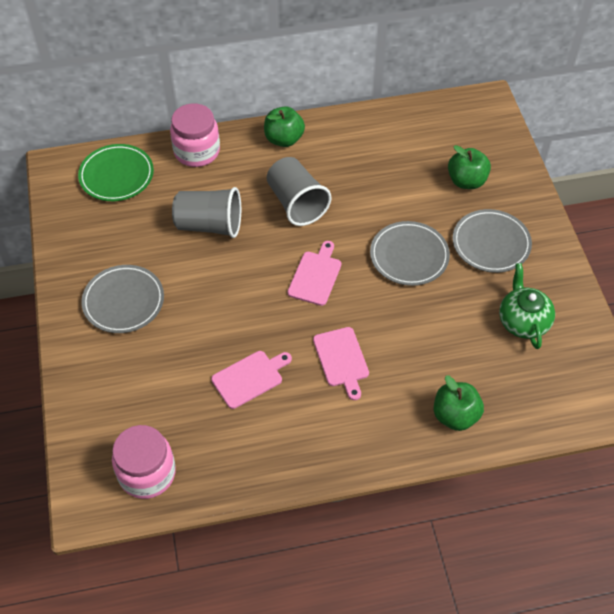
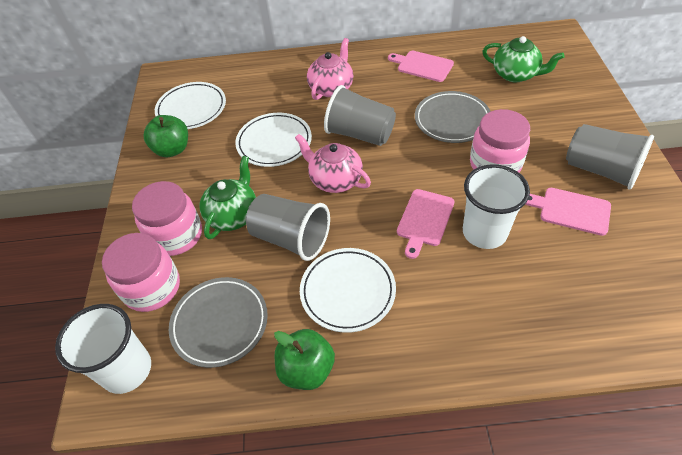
green apple: [264,106,305,147] [434,375,484,431] [448,145,491,189] = 3 -> [144,115,188,157] [274,329,335,390] = 2
green plate: [78,144,154,201] = 1 -> none = 0
green teapot: [499,263,555,349] = 1 -> [199,156,256,239] [483,36,565,82] = 2
grey cup: [172,187,241,238] [267,157,331,226] = 2 -> [246,194,330,261] [324,85,396,146] [566,124,654,190] = 3
grey plate: [81,265,164,333] [370,221,450,286] [453,209,532,273] = 3 -> [169,277,268,368] [415,91,491,143] = 2
pink jar: [112,425,176,499] [170,103,220,167] = 2 -> [102,233,180,312] [132,181,202,256] [470,109,530,172] = 3
pink teapot: none = 0 -> [295,134,371,193] [307,38,353,100] = 2
white cup: none = 0 -> [55,304,151,394] [463,164,530,249] = 2
white plate: none = 0 -> [155,82,226,129] [236,113,312,167] [300,248,396,333] = 3

